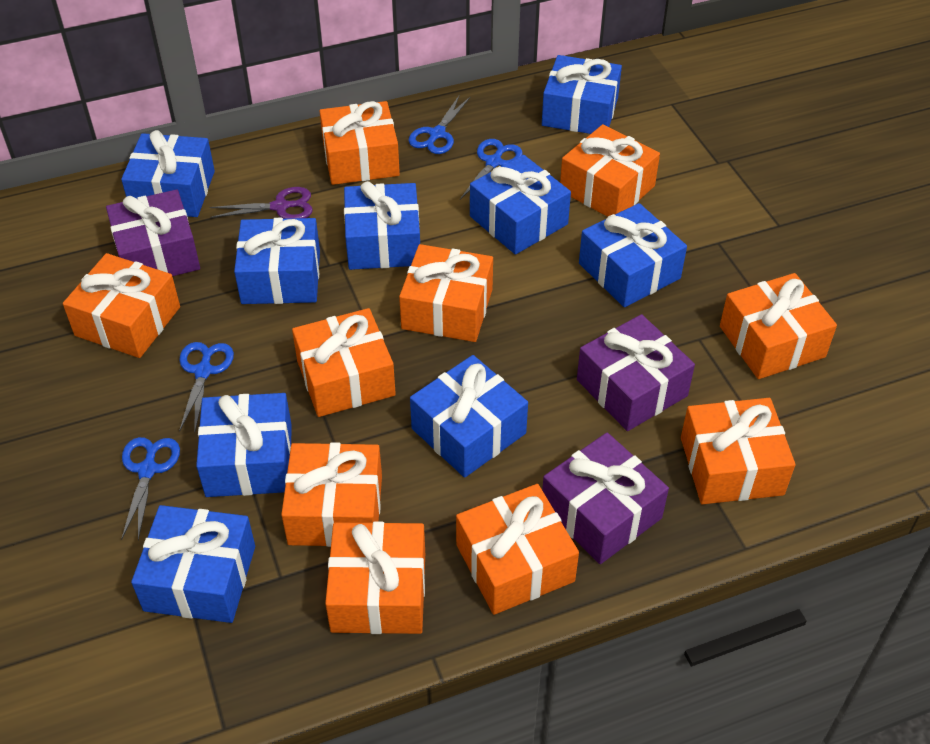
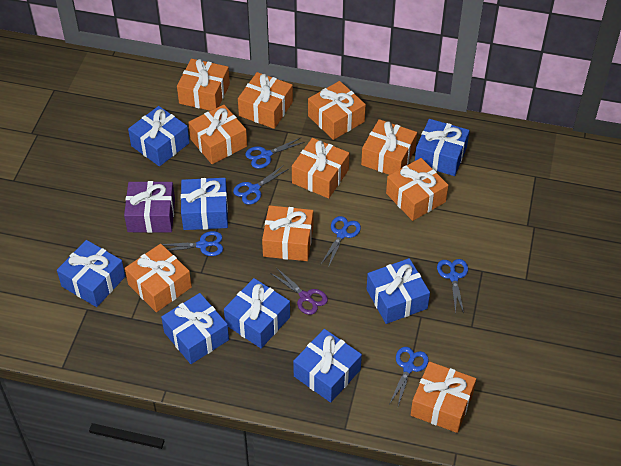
blue gift: [121,130,215,217] [131,505,255,623] [196,393,292,497] [234,218,320,304] [344,181,420,270] [410,355,528,478] [470,155,571,255] [542,55,622,134] [579,203,687,307] = 9 -> [57,240,125,307] [128,106,190,166] [161,293,229,364] [181,178,228,230] [224,278,290,348] [293,329,362,403] [367,258,430,324] [415,119,470,176] = 8
blue scissors: [121,437,180,540] [179,342,234,432] [409,95,470,154] [460,139,523,199] = 4 -> [158,231,223,256] [233,165,288,205] [245,138,305,169] [321,216,361,268] [390,347,429,406] [437,259,468,314] = 6
purple gift: [106,189,200,276] [542,433,669,564] [577,314,695,431] = 3 -> [124,181,175,233] = 1

